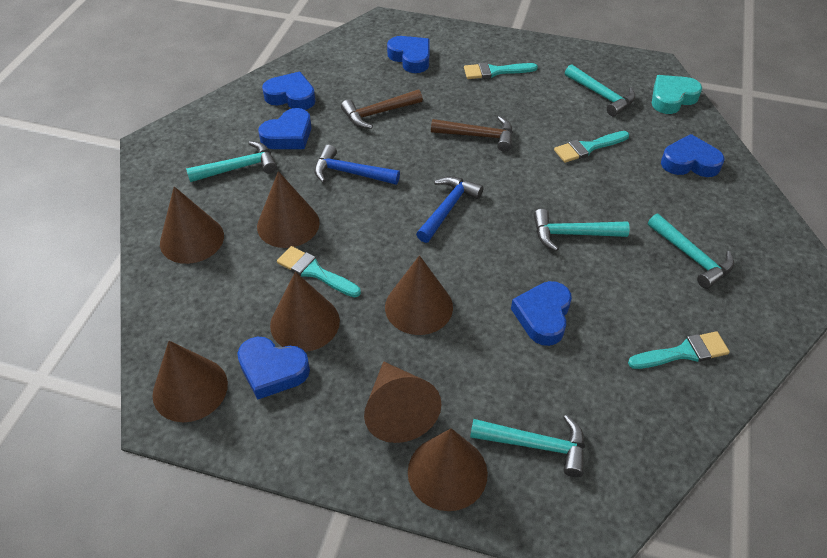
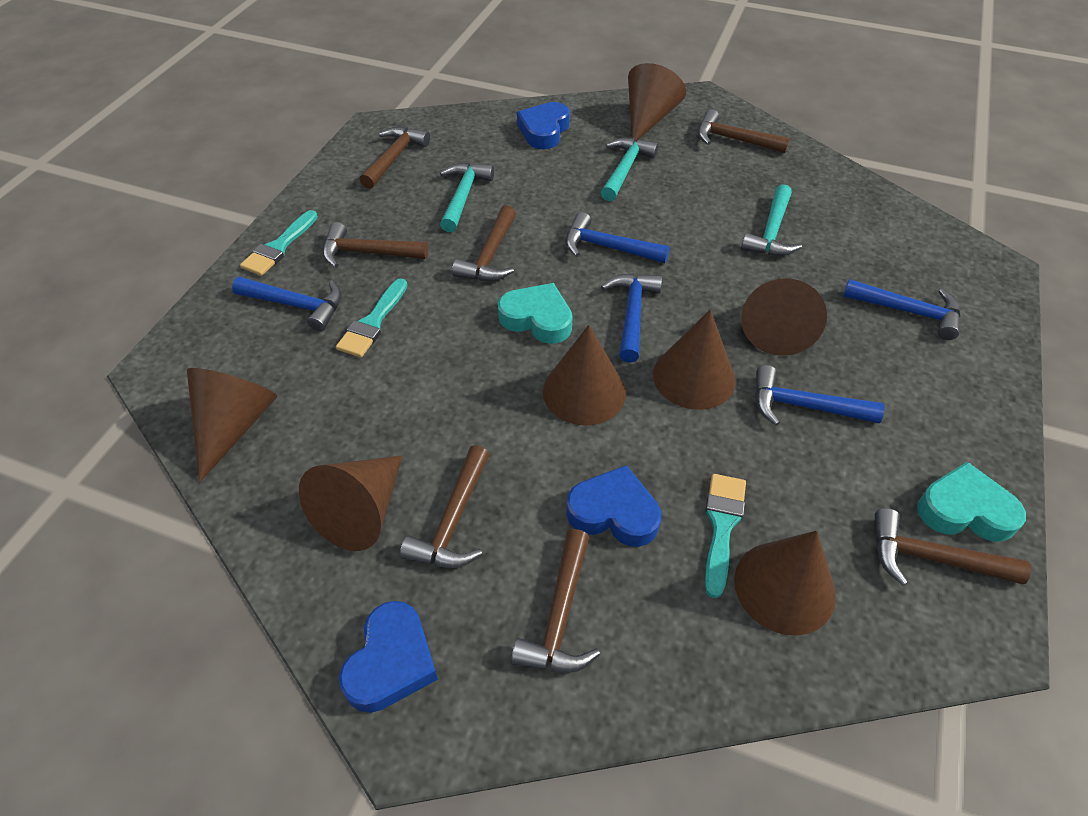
blue hammer: [314,145,400,185] [416,176,484,243] = 2 -> [232,277,342,331] [565,212,670,263] [601,273,662,363] [755,365,885,426] [843,279,961,340] = 5
blue heart: [237,337,310,400] [258,108,312,149] [262,72,316,110] [387,36,430,73] [511,281,572,346] [661,134,725,177] = 6 -> [339,601,438,713] [517,102,570,149] [566,465,661,547] = 3
brown hammer: [341,90,423,129] [431,116,513,152] = 2 -> [323,222,428,268] [360,127,430,189] [400,445,490,568] [452,205,516,281] [511,529,600,673] [698,109,790,153] [875,508,1031,586] = 7
turquoise brush: [277,246,361,297] [464,62,538,79] [554,131,629,163] [628,331,730,369] = 4 -> [240,210,318,276] [336,278,408,357] [705,474,746,598] = 3
turquoise hammer: [186,141,277,182] [470,415,585,477] [534,209,630,251] [565,64,636,116] [648,214,734,289] = 5 -> [440,163,494,232] [601,138,659,201] [741,184,802,256] = 3
turquoise heart: [652,75,702,114] = 1 -> [498,283,572,344] [917,462,1026,542] = 2

